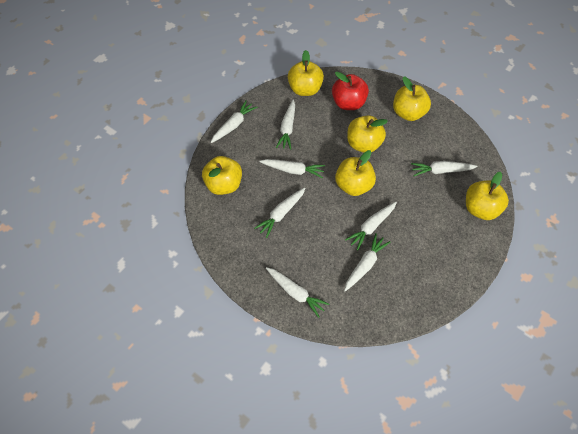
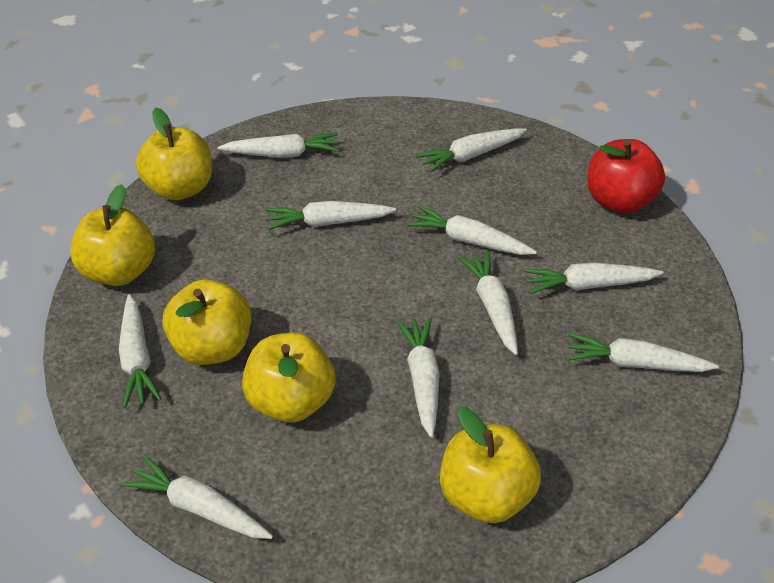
white carrot: [211,100,257,143] [254,187,305,238] [259,159,325,178] [266,267,329,318] [276,100,295,150] [344,233,390,291] [345,202,397,250] [411,161,477,176] = 8 -> [119,294,161,408] [121,455,273,539] [218,133,339,158] [266,201,396,230] [397,317,439,438] [407,206,537,255] [416,128,527,173] [458,250,518,355] [524,262,663,294] [567,333,719,372] = 10
yellow apple: [202,156,242,195] [288,50,324,96] [335,150,376,196] [347,116,388,153] [393,76,431,121] [466,172,509,220] = 6 -> [70,184,155,286] [136,107,212,200] [163,279,251,365] [242,332,335,423] [440,406,541,523] = 5

